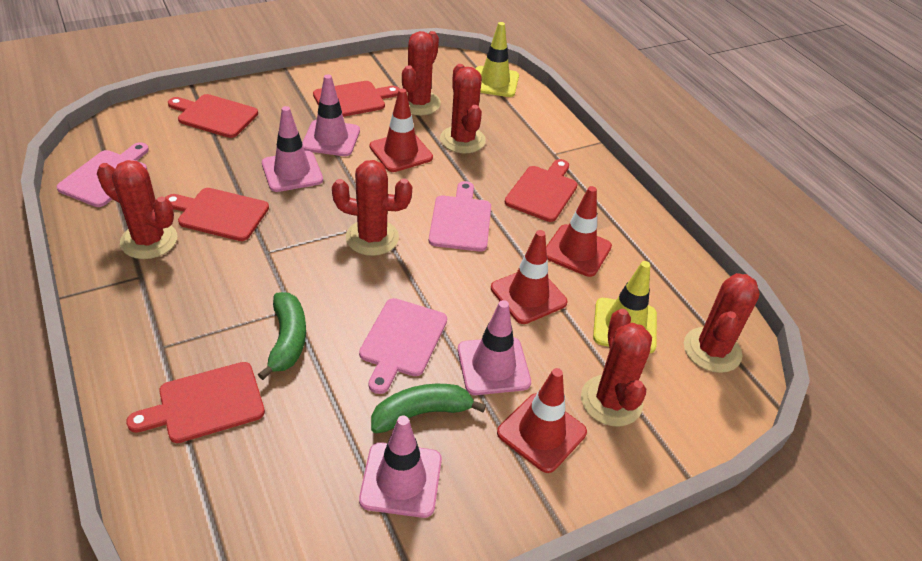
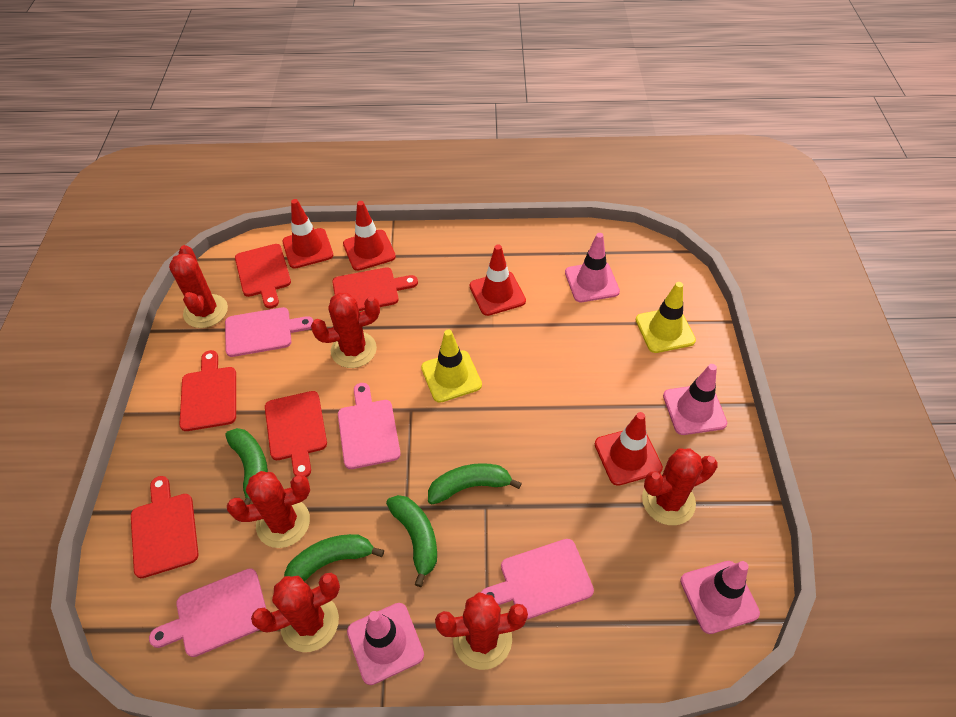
green banana: [258,292,306,380] [371,384,486,433] = 2 -> [225,428,268,505] [284,534,384,581] [386,495,437,587] [428,463,522,504] = 4
pink cutting board: [57,142,149,207] [359,298,447,394] [429,181,491,251] = 3 -> [149,568,266,657] [225,307,313,357] [338,383,401,469] [481,539,594,620] = 4

